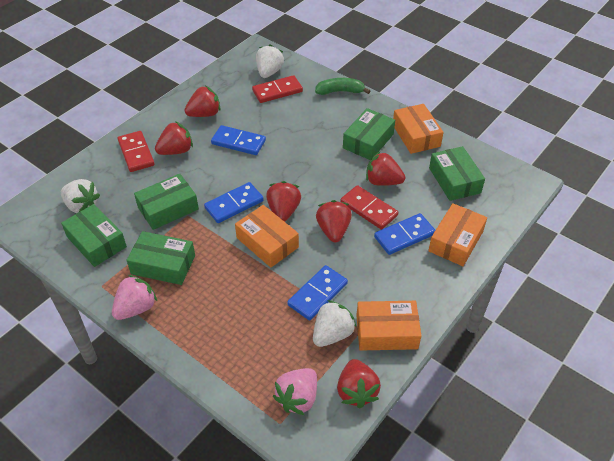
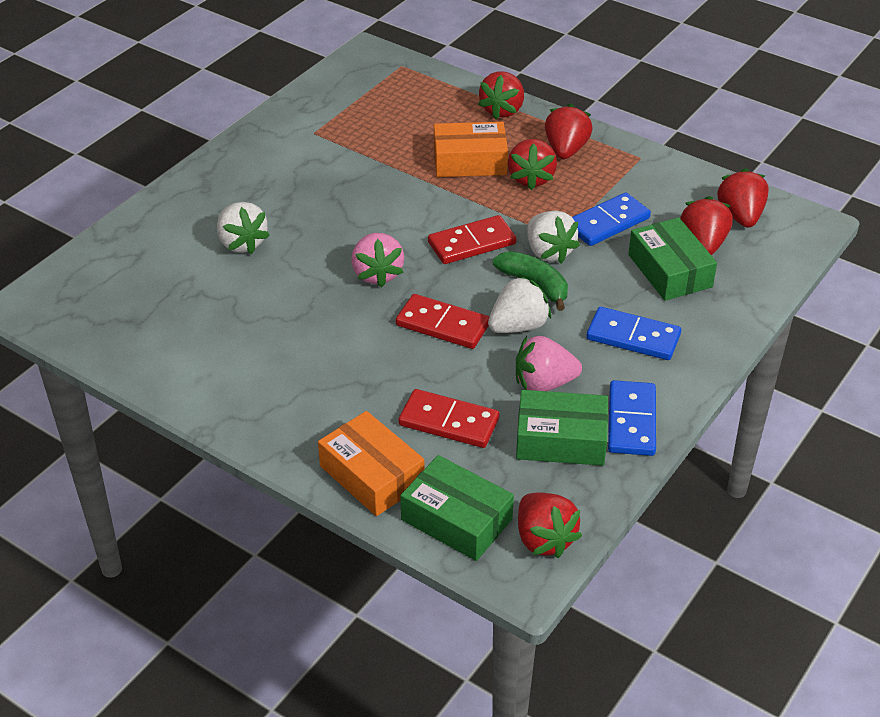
blue domino: [204,182,264,223] [211,125,266,155] [287,265,348,320] [374,213,435,255] = 4 -> [572,193,651,246] [586,307,681,360] [608,380,656,456] = 3
green box: [61,204,127,267] [126,231,195,285] [134,174,199,230] [343,108,395,160] [429,146,485,201] = 5 -> [400,455,514,561] [516,390,608,466] [628,217,717,301] = 3
orange box: [235,205,299,267] [356,301,421,351] [393,104,444,154] [428,203,487,266] = 4 -> [318,411,424,516] [434,122,508,177] = 2

